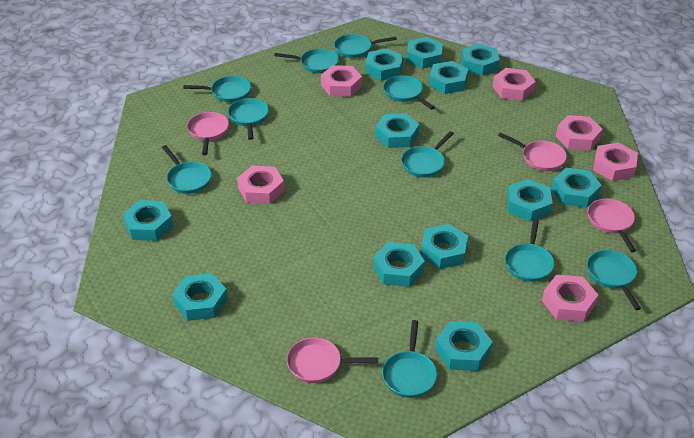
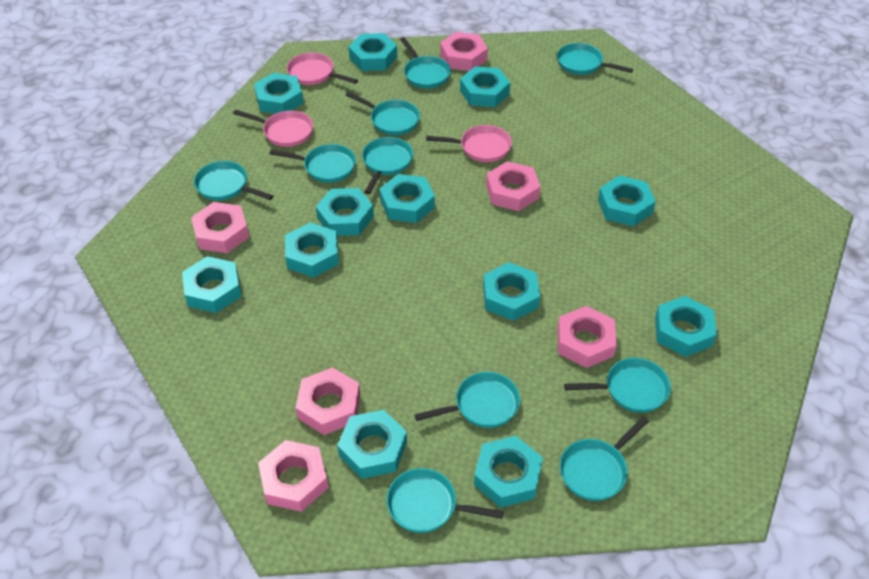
pink pan: [187,112,229,155] [287,338,378,383] [498,132,567,171] [588,199,636,252] = 4 -> [233,110,313,147] [287,52,358,85] [426,125,512,162] = 3

